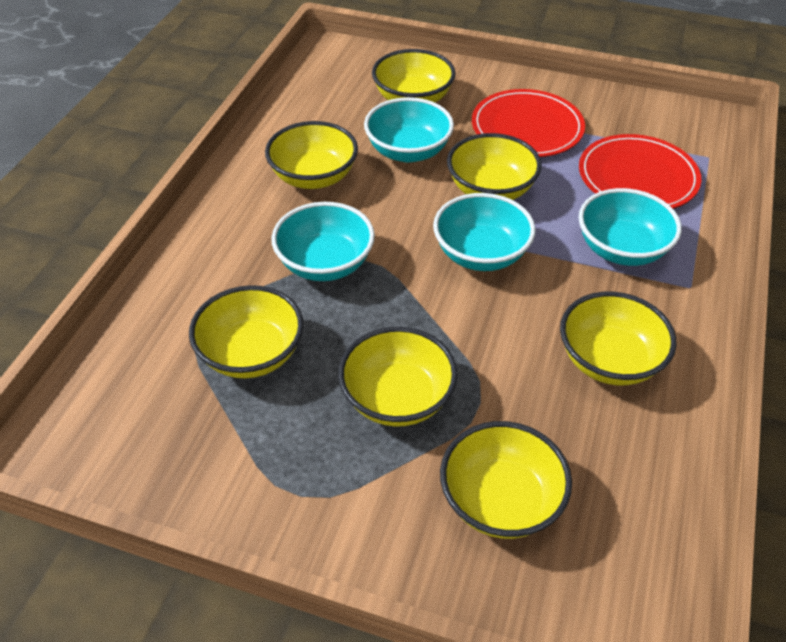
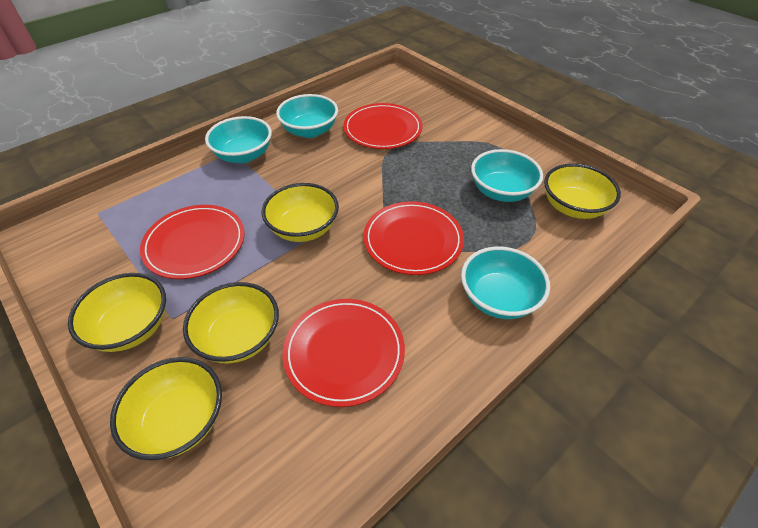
red plate: [472,89,585,157] [579,134,701,209] = 2 -> [140,205,245,279] [283,299,405,407] [343,103,423,149] [363,201,464,275] = 4
yellow bowl: [189,285,304,378] [265,121,358,189] [338,327,458,427] [372,49,456,102] [440,421,572,539] [447,133,542,200] [560,292,677,385] = 7 -> [68,273,166,352] [110,357,222,460] [183,282,279,364] [262,183,339,242] [544,163,621,219] = 5

